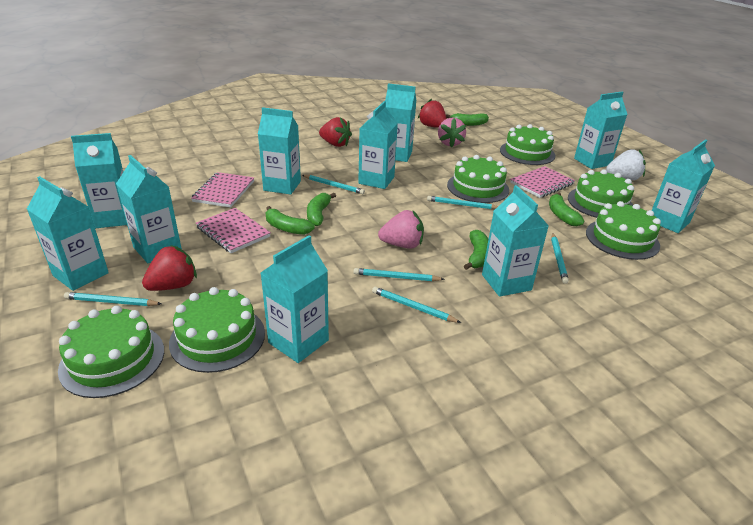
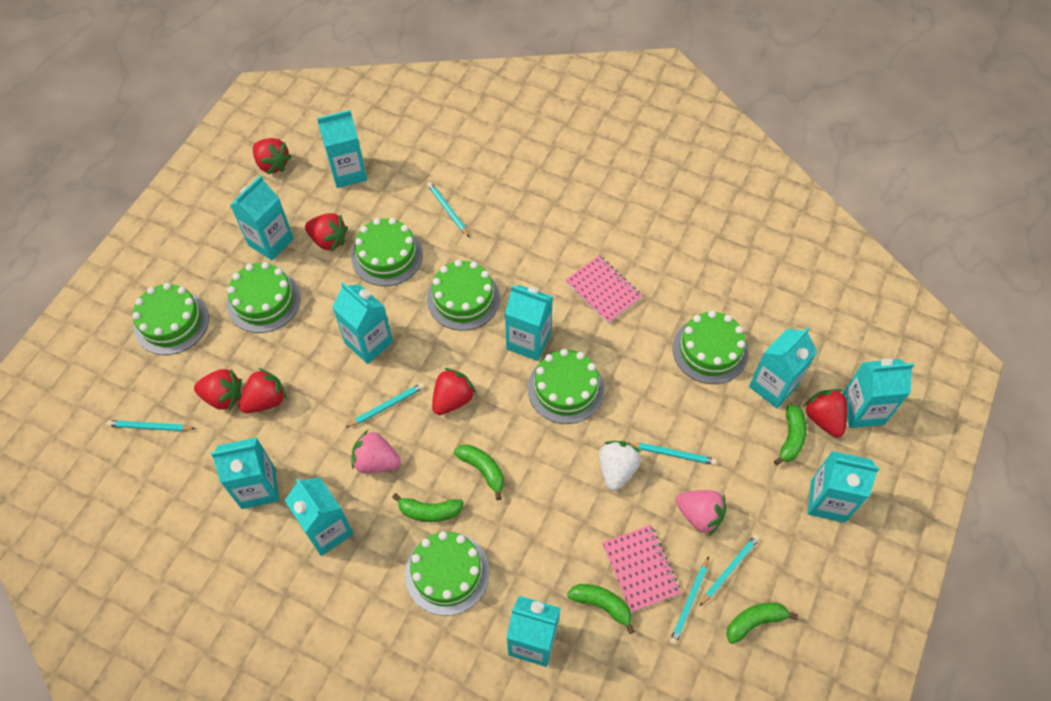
green cake: [58,306,164,398] [169,287,265,373] [447,155,509,203] [500,124,556,165] [568,169,634,218] [586,201,661,260] = 6 -> [132,283,209,355] [227,262,301,333] [351,218,423,286] [405,531,489,616] [427,260,500,331] [528,349,604,424] [673,311,748,384] = 7
pink notebook: [191,172,254,208] [196,208,271,253] [510,166,575,198] = 3 -> [565,255,642,324] [602,525,681,612] = 2
red strawberry: [142,245,197,291] [319,117,352,147] [418,99,447,128] = 3 -> [194,369,242,411] [239,368,287,413] [253,138,292,174] [305,213,348,252] [432,368,476,415] [803,389,848,437] = 6

